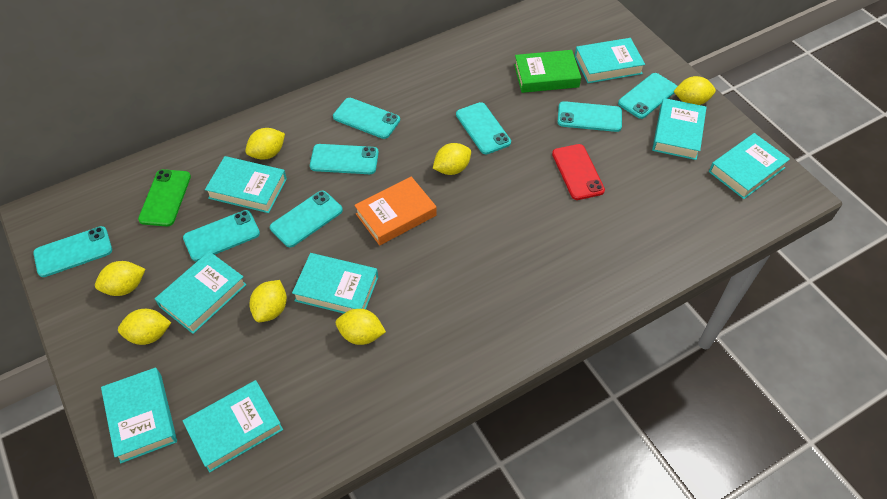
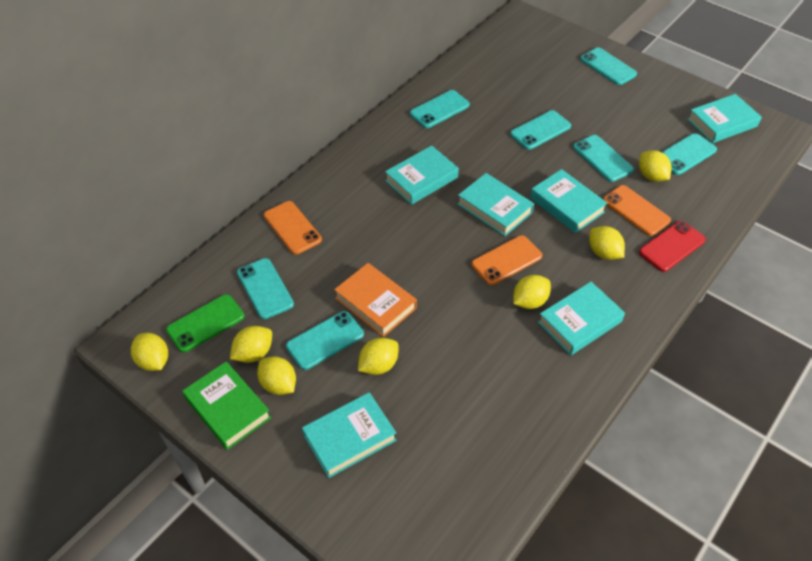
orange phone: none = 0 -> [264,201,322,255] [472,235,542,285] [603,185,671,236] = 3
turquoise book: [101,368,177,463] [155,251,247,334] [183,380,283,473] [205,156,287,213] [292,253,378,314] [575,38,645,83] [652,98,707,160] [709,133,790,199] = 8 -> [302,392,397,478] [385,145,459,205] [458,173,534,236] [530,169,608,233] [538,282,625,355] [687,94,762,143] = 6
turquoise phone: [33,226,112,277] [183,210,260,261] [270,191,343,247] [310,144,379,174] [333,98,400,139] [456,102,511,154] [558,101,622,132] [618,73,678,119] = 8 -> [237,258,294,319] [286,311,364,370] [410,90,470,128] [510,110,571,150] [573,135,634,182] [580,47,637,85] [662,133,717,175] = 7

